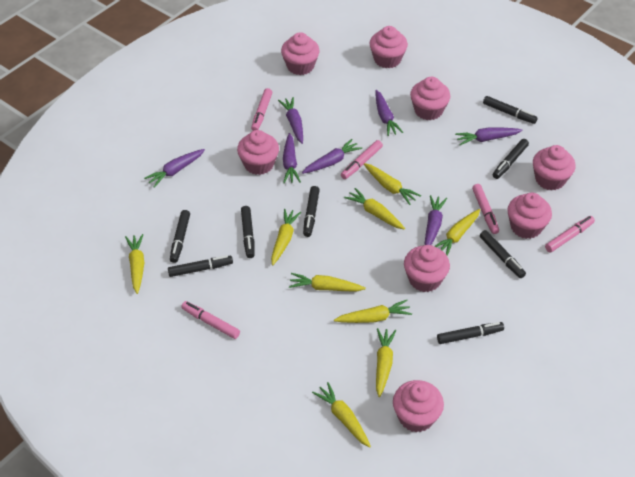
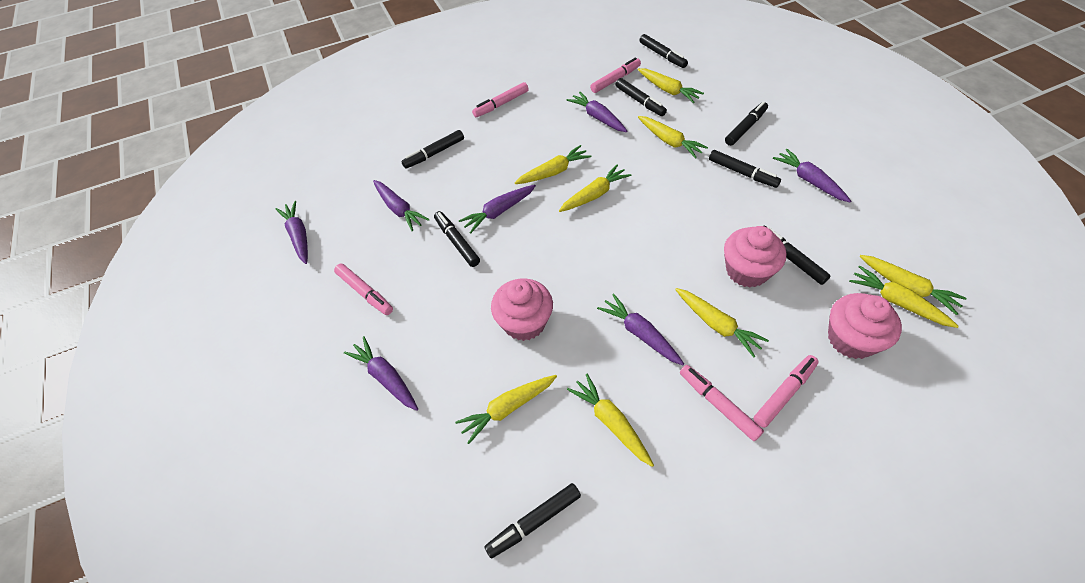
pink cupcake: [237,130,279,175] [281,32,319,75] [370,26,408,68] [393,380,444,432] [404,245,450,292] [410,77,450,120] [507,193,552,239] [533,145,575,190] = 8 -> [491,279,553,341] [724,226,786,288] [828,293,902,359] = 3

